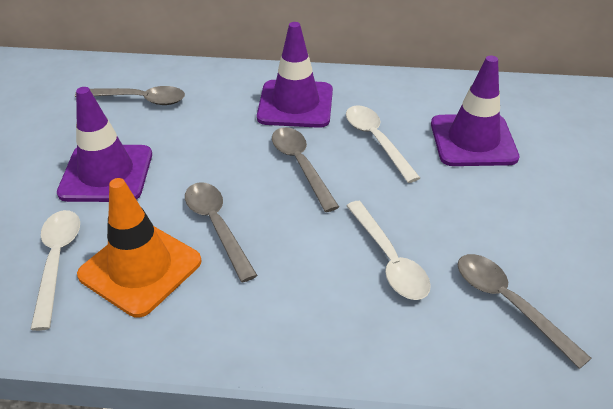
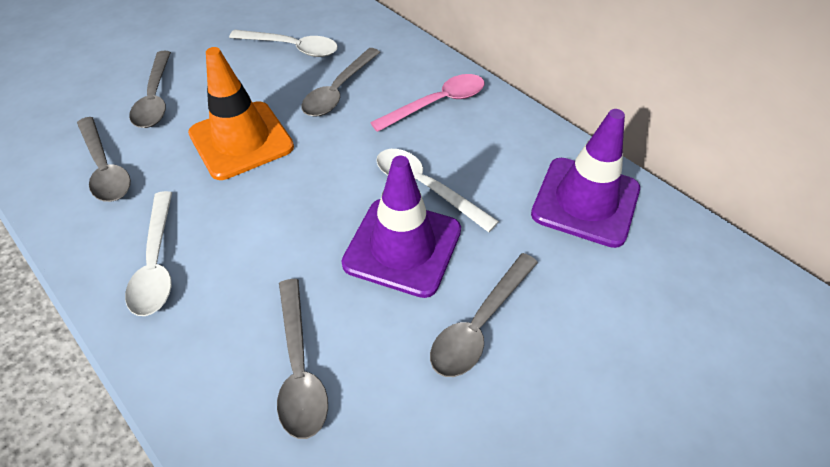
grey spoon: [75,86,185,105] [185,182,258,282] [272,127,339,212] [458,254,592,369] = 4 -> [77,117,131,202] [129,51,171,128] [277,279,328,439] [301,48,380,117] [430,253,538,377] = 5
pink spoon: none = 0 -> [370,74,484,132] = 1
purple traffic cone: [57,87,152,202] [257,22,333,128] [431,56,519,166] = 3 -> [341,156,461,298] [531,109,640,248] = 2

